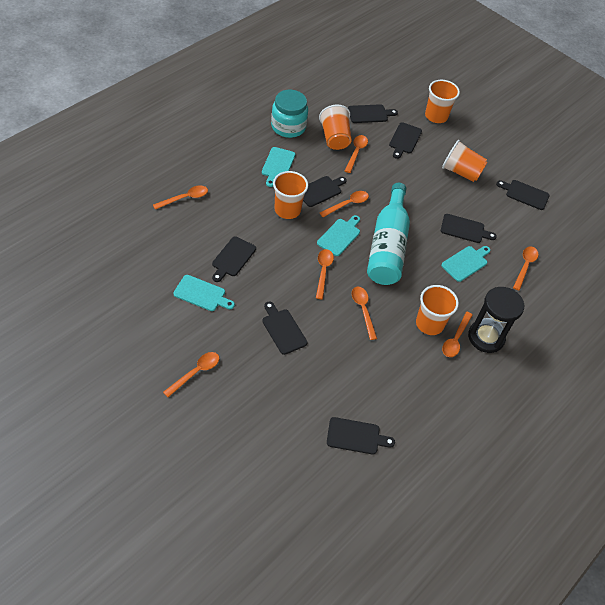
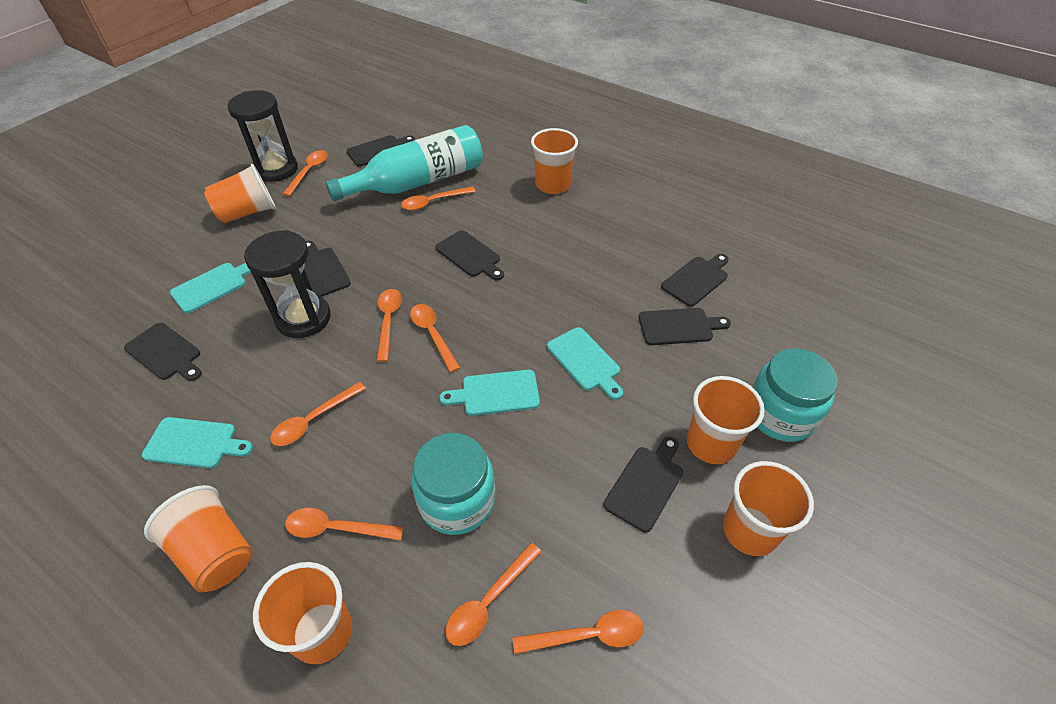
black cutting board: [212,236,256,282] [262,302,307,355] [303,176,347,207] [327,417,395,454] [348,104,398,123] [389,122,422,159] [441,214,497,243] [496,180,549,210] = 8 -> [124,323,202,381] [304,241,351,297] [346,135,415,167] [435,230,504,281] [603,437,683,533] [639,308,731,345] [661,254,729,307] = 7
black hourglass: [468,287,524,353] = 1 -> [227,90,298,182] [244,230,331,338] = 2
orange cup: [273,171,308,219] [319,105,352,150] [416,285,459,335] [425,80,460,123] [442,140,488,182] = 5 -> [144,485,253,592] [204,164,276,223] [253,562,352,664] [531,128,578,194] [687,376,765,464] [723,461,814,556] = 6
turquoise jar: [271,90,308,138] = 1 -> [411,433,495,535] [752,348,838,442] = 2

